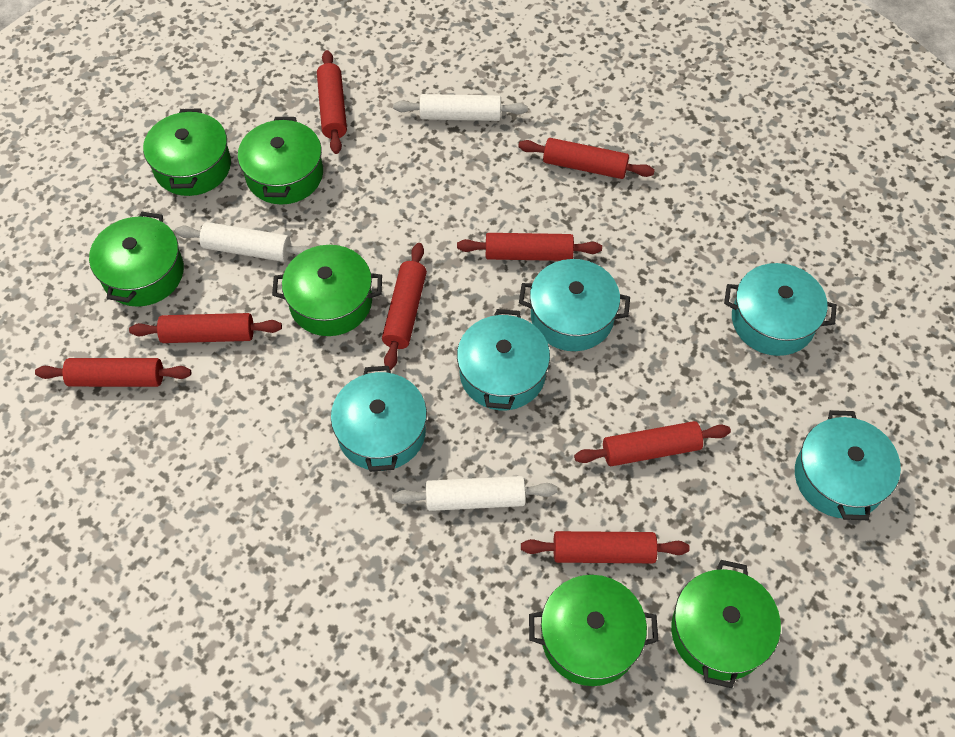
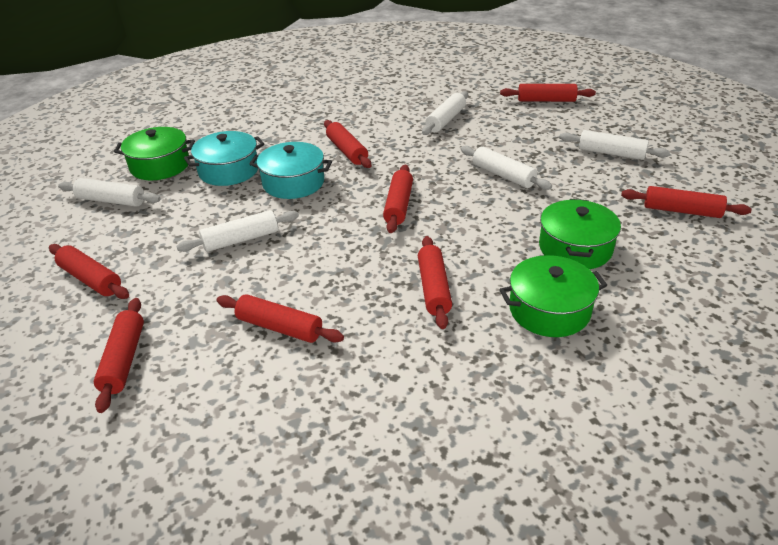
green pot: [89,212,184,307] [143,108,231,196] [238,117,323,204] [272,245,382,336] [529,575,658,686] [671,560,781,688] = 6 -> [114,127,195,180] [499,255,607,337] [539,199,621,269] = 3
turquoise pot: [331,366,427,472] [457,309,550,410] [519,259,630,351] [724,263,837,356] [795,410,901,520] = 5 -> [184,131,265,186] [250,142,332,199] = 2
white rolling pin: [175,222,311,262] [393,94,528,121] [393,476,558,511] = 3 -> [58,178,161,207] [176,210,299,252] [422,91,468,135] [461,146,552,190] [559,130,670,160] = 5

